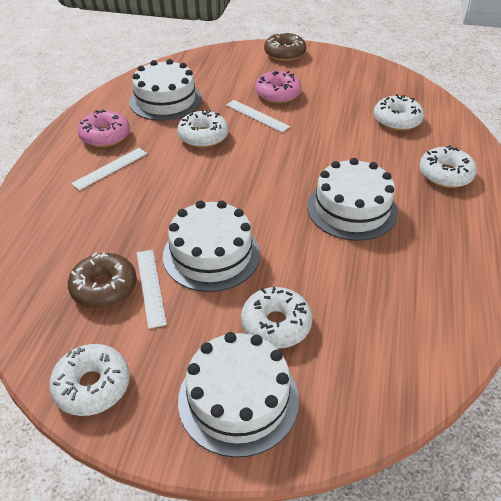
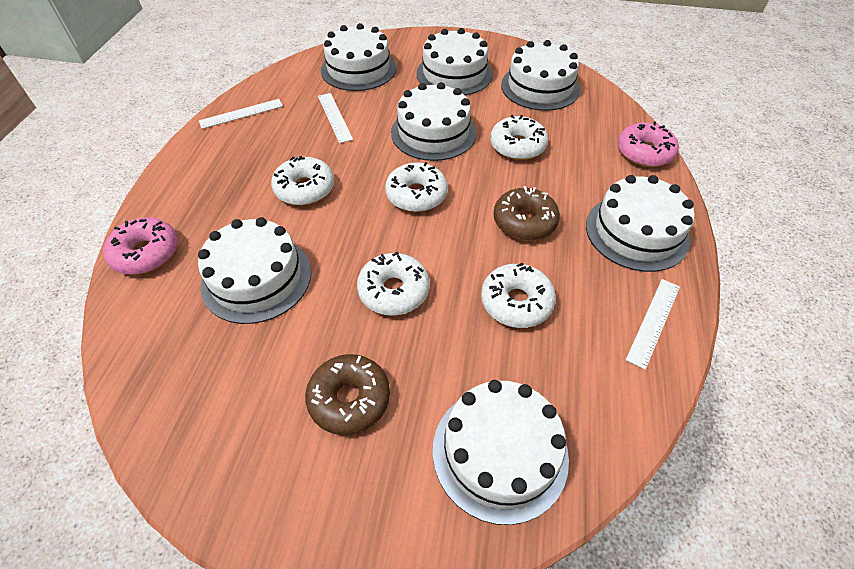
white cake: [129,59,202,121] [163,200,260,292] [178,332,299,457] [307,158,398,241] = 4 -> [198,217,311,324] [321,23,396,91] [391,82,476,161] [416,28,493,95] [433,380,569,525] [501,40,580,111] [586,175,695,272] = 7

